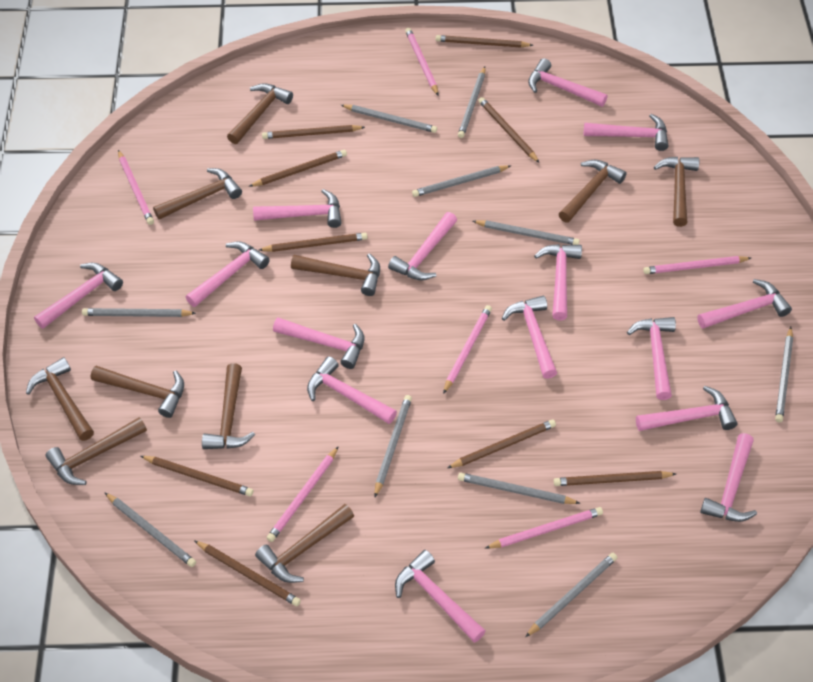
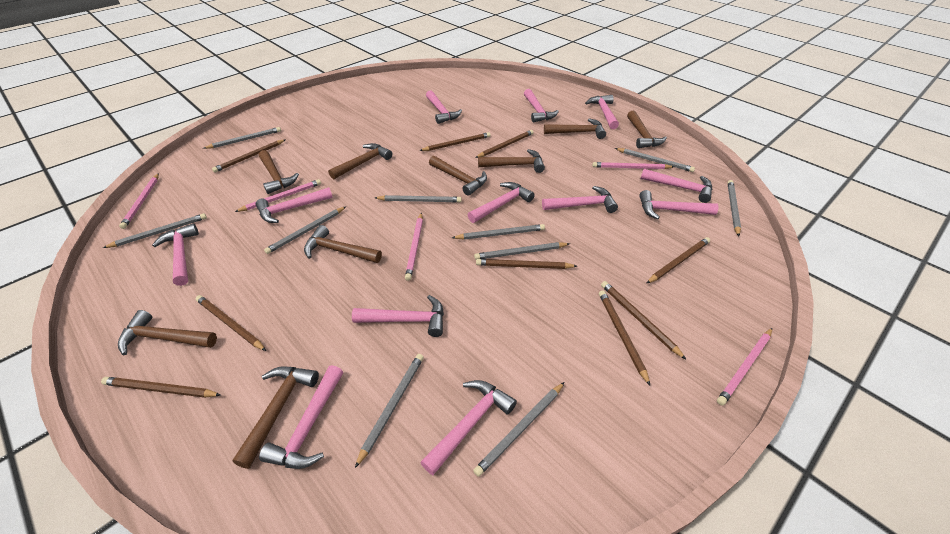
brown hammer: [26,357,94,441] [46,417,147,485] [91,366,184,418] [153,168,242,220] [202,363,255,449] [227,83,293,144] [255,504,354,583] [291,253,380,296] [559,160,627,223] [654,157,699,227] = 10 -> [118,310,217,356] [232,366,319,469] [259,150,299,194] [304,225,382,263] [328,143,392,179] [429,156,487,196] [478,149,545,173] [544,118,606,139] [627,111,667,148] = 9
pink hammer: [34,263,123,329] [186,241,270,307] [253,189,342,228] [273,318,365,369] [307,356,397,424] [388,212,457,281] [395,550,486,643] [501,296,557,379] [528,58,608,107] [534,244,582,321] [584,114,669,151] [627,317,676,400] [636,386,738,431] [697,279,792,329] [700,433,757,522] = 15 -> [152,224,199,286] [256,187,333,223] [259,365,343,469] [352,295,444,337] [420,380,517,475] [426,90,462,124] [468,182,535,223] [524,89,559,123] [542,186,618,213] [585,95,619,129] [639,190,718,220] [640,169,712,203] = 12
pink pencil: [118,150,154,225] [267,446,339,542] [405,28,438,95] [443,305,492,394] [485,507,603,549] [643,256,751,274] = 6 -> [119,173,159,229] [235,179,321,212] [405,213,423,281] [592,162,674,169] [717,328,772,406] = 5

